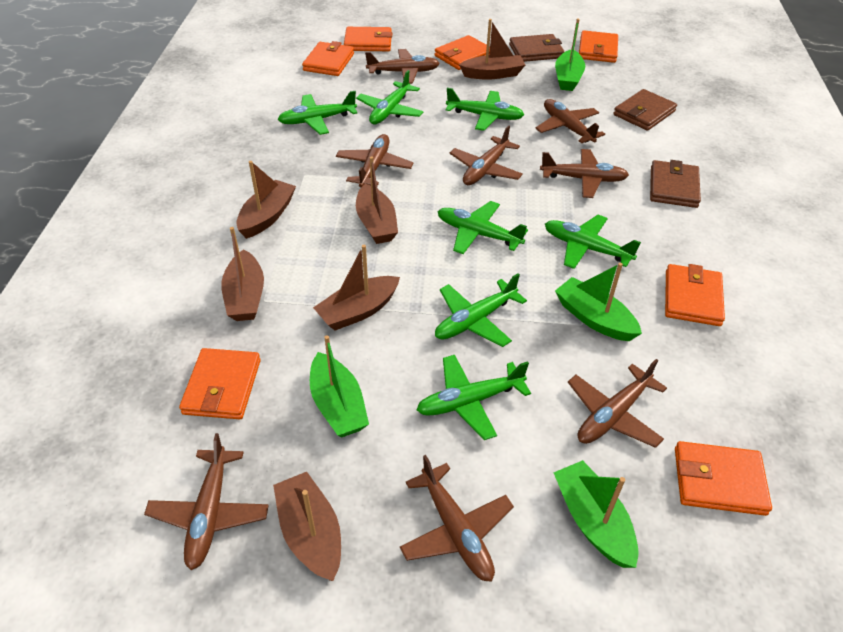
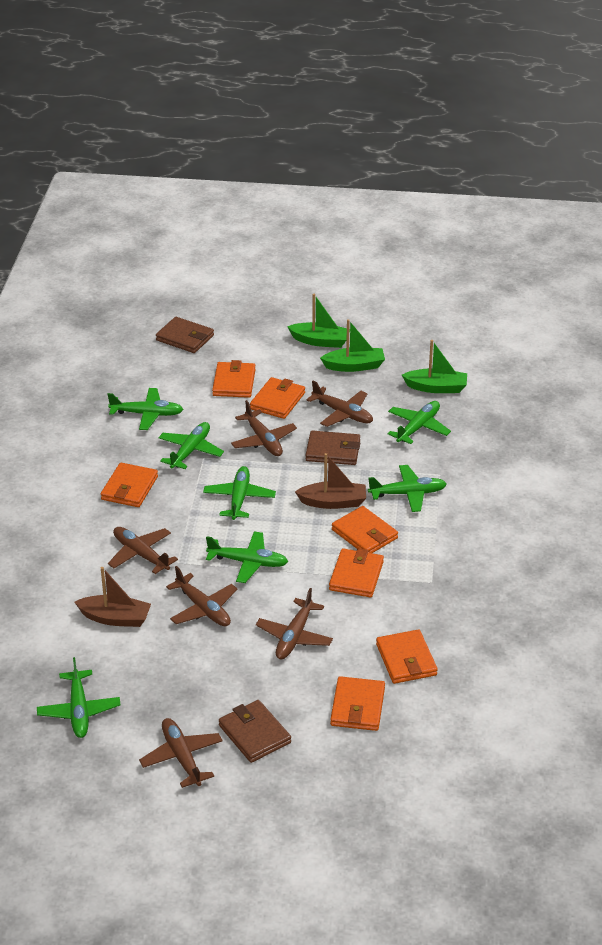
brown boat: [221,227,264,321] [236,161,296,239] [273,472,341,581] [313,245,400,330] [356,156,398,244] [459,19,525,80] = 6 -> [75,567,151,627] [295,453,366,509] = 2
brown plane: [144,433,269,570] [336,134,413,187] [365,49,440,84] [400,455,514,582] [450,125,523,185] [535,99,605,143] [540,149,629,198] [568,359,667,448] = 8 -> [108,527,178,574] [139,718,223,788] [166,566,238,626] [231,400,297,456] [256,588,333,659] [306,381,373,427] = 6
green boat: [310,335,369,437] [553,460,639,568] [555,18,585,91] [555,263,642,341] = 4 -> [287,294,350,348] [320,319,385,372] [402,340,467,393] = 3

